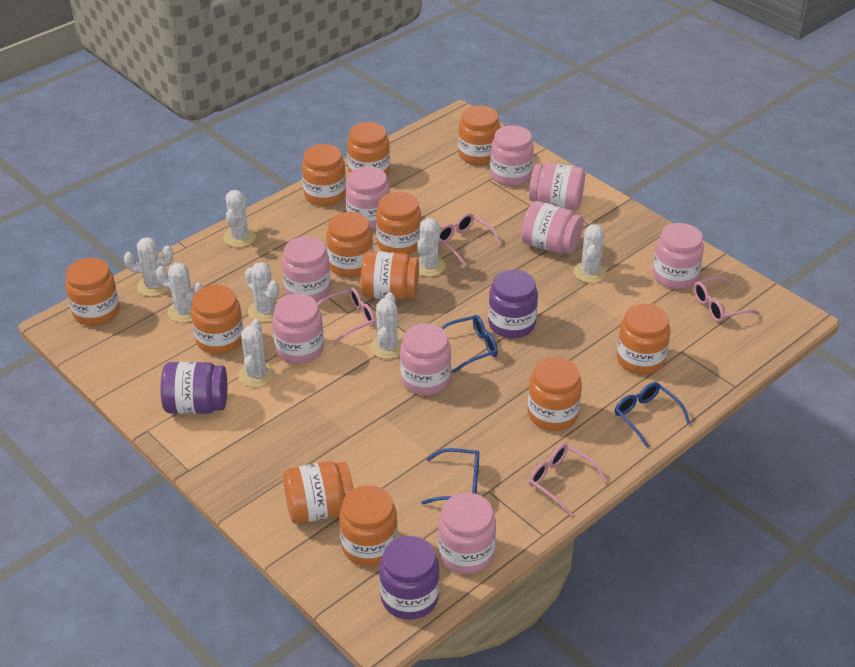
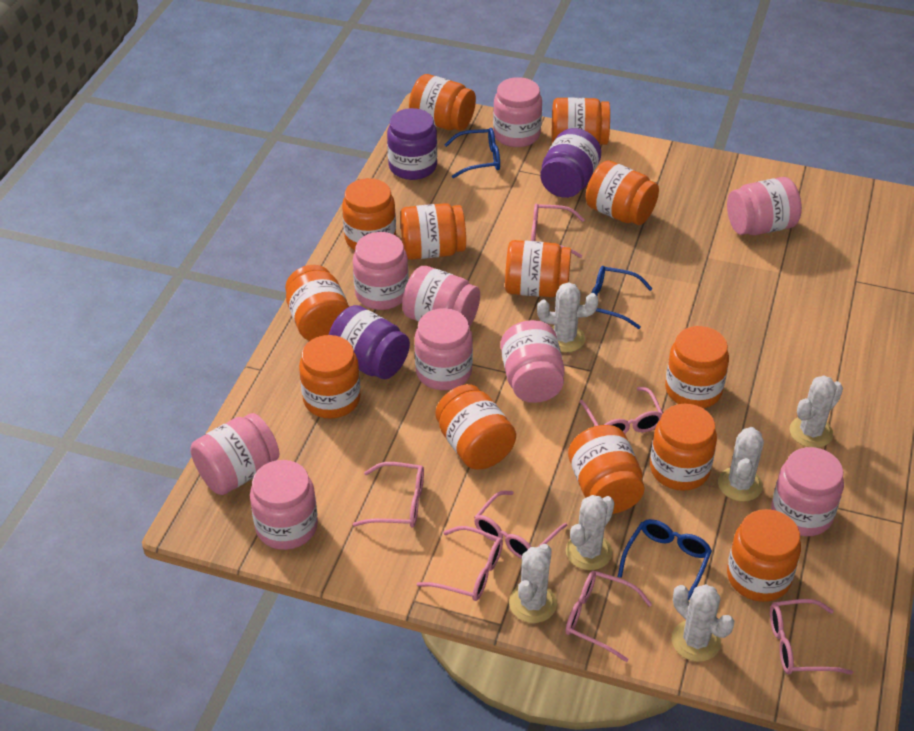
orange jar: [65,258,120,326] [191,285,243,354] [283,461,353,524] [302,144,346,206] [326,212,373,277] [339,485,398,566] [347,122,390,176] [361,251,419,300] [376,192,421,255] [458,106,500,165] [528,357,582,431] [617,304,671,374] = 12 -> [285,265,349,341] [299,335,361,419] [342,178,396,250] [400,203,466,260] [409,74,476,131] [435,384,516,470] [505,240,571,297] [552,98,610,145] [568,425,645,514] [586,160,659,225] [650,404,717,491] [665,326,729,408] [727,509,801,602] = 13
pink glasses: [317,287,376,345] [438,213,502,266] [529,444,607,516] [694,276,760,322] = 4 -> [353,462,424,528] [417,526,503,601] [474,491,567,559] [531,203,585,258] [565,571,652,662] [579,387,663,434] [770,599,853,675] = 7
white cactus: [124,237,173,297] [156,263,203,323] [224,190,256,247] [238,319,275,387] [245,262,279,322] [370,292,403,359] [417,218,446,277] [574,224,607,283] = 8 -> [509,544,557,623] [537,282,598,353] [566,495,615,570] [672,584,734,662] [718,427,764,502] [790,375,843,448] = 6

